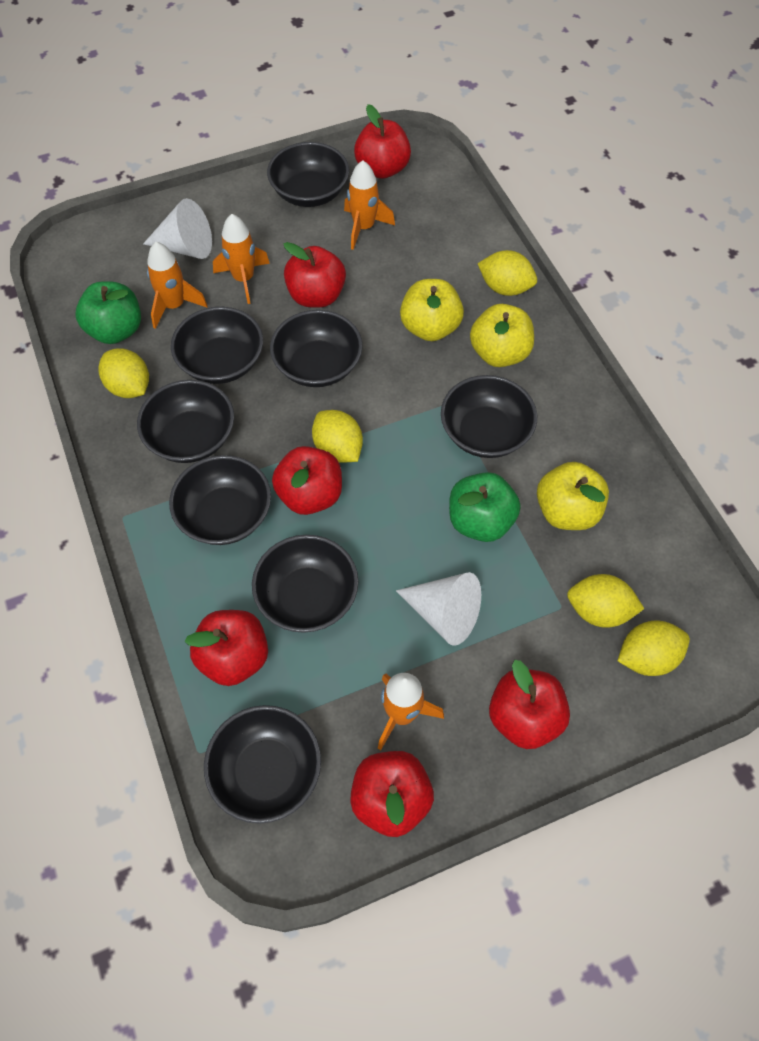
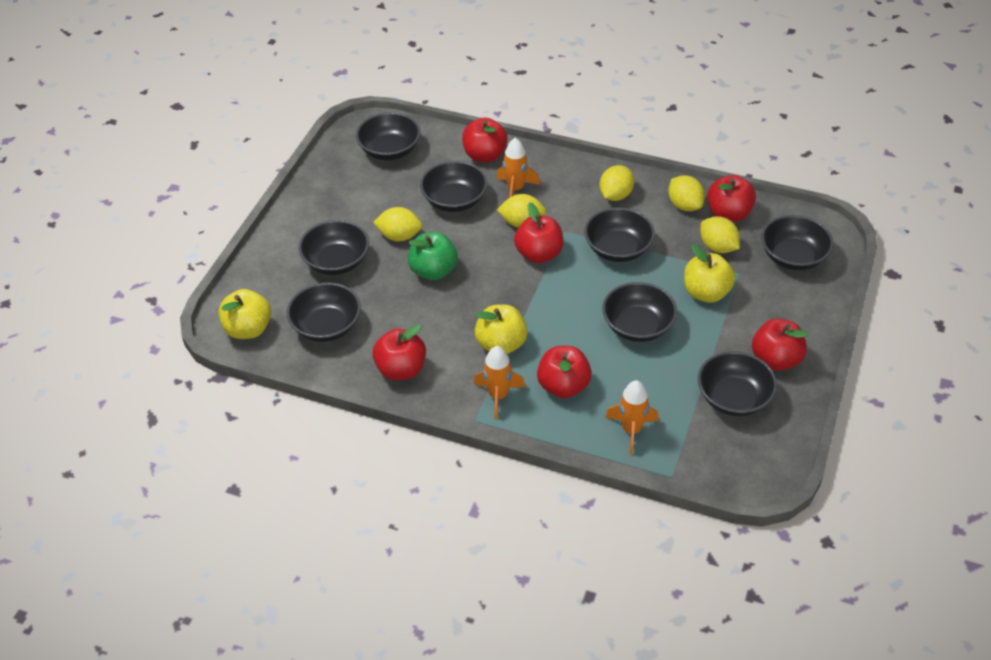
green apple: [76,281,141,344] [449,472,521,542] = 2 -> [408,232,458,280] = 1
orange rocket: [147,242,208,329] [213,214,270,304] [344,160,395,250] [378,673,444,750] = 4 -> [474,346,525,420] [497,138,540,198] [605,380,659,455] = 3
white cone: [143,198,212,259] [396,572,481,646] = 2 -> none = 0

